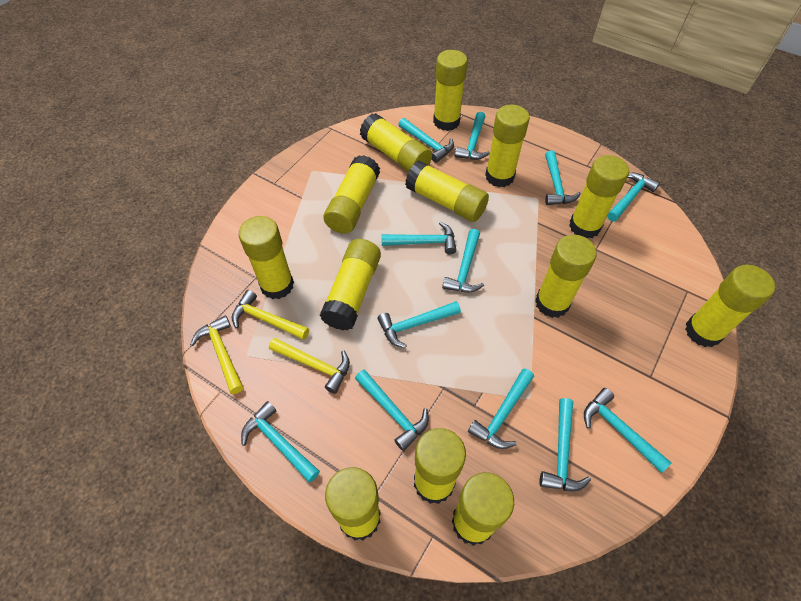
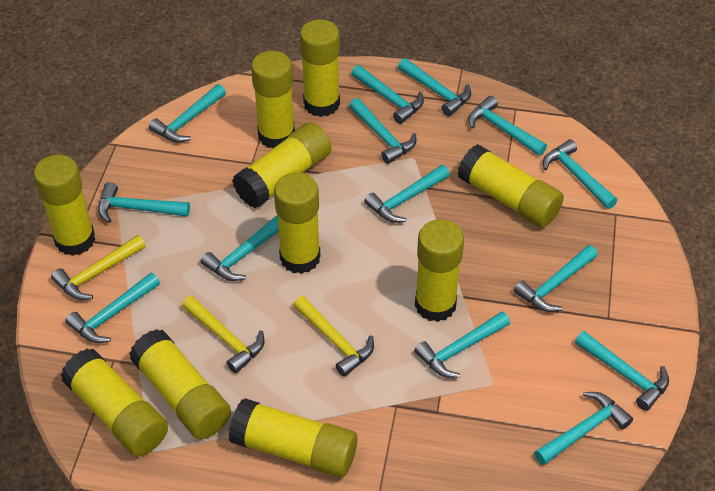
turquoise hammer: [241,401,320,482] [355,370,429,451] [377,301,461,348] [381,222,456,254] [398,118,454,163] [442,229,484,292] [455,112,490,160] [468,369,534,449] [539,398,591,491] [545,150,581,205] [584,388,672,473] [607,173,660,222] = 12 -> [65,273,160,343] [98,182,190,223] [149,84,226,143] [201,215,279,281] [349,98,416,164] [351,65,424,124] [364,165,450,223] [398,58,471,116] [414,311,510,378] [468,96,547,156] [514,245,598,312] [534,392,633,465] [543,139,618,209] [575,331,669,411] = 14
yellow glue stick: [239,216,294,299] [319,239,381,330] [324,155,380,234] [325,467,381,541] [360,113,432,172] [405,160,489,222] [414,428,466,504] [433,50,468,131] [452,472,514,546] [485,105,530,187] [535,235,597,318] [569,155,629,238] [685,265,775,347] = 13 -> [34,155,95,256] [61,348,168,456] [129,329,231,439] [228,398,357,478] [232,122,331,208] [251,51,295,148] [274,172,320,274] [300,19,340,117] [415,219,464,322] [458,144,564,228] = 10

